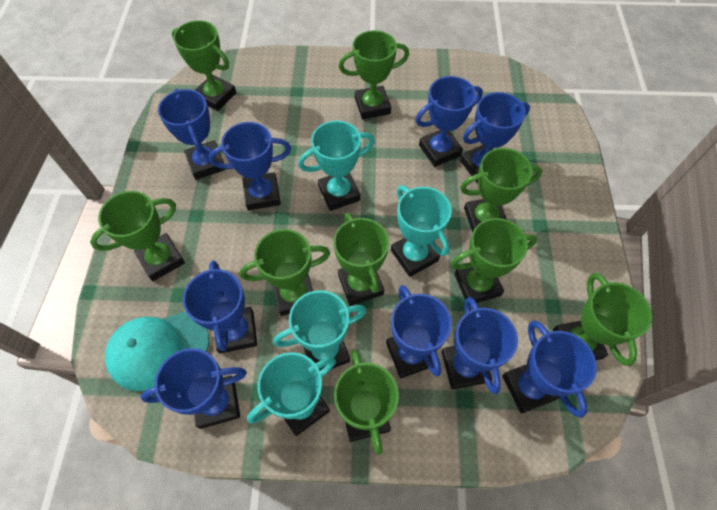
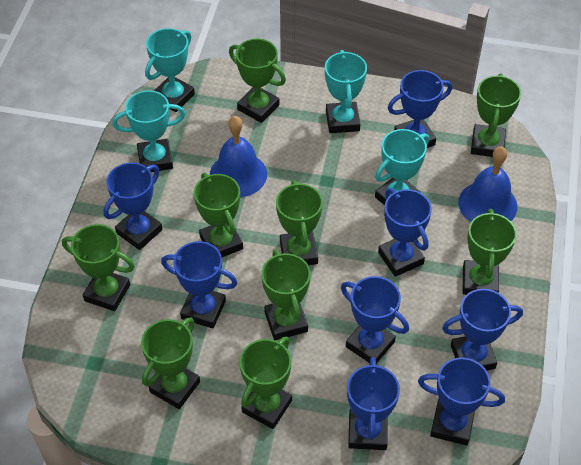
blue bell: none = 0 -> [210,116,267,197] [458,146,518,222] = 2
blue trophy: [140,348,247,429] [158,89,226,180] [183,261,257,353] [209,122,291,210] [386,285,452,378] [415,76,483,167] [441,297,518,394] [460,92,530,183] [502,320,597,418] = 9 -> [103,162,163,250] [161,241,237,328] [341,276,409,364] [347,357,400,450] [378,188,432,277] [388,70,452,148] [418,357,505,445] [442,289,523,370] = 8
turquoise cap: [105,311,209,391] = 1 -> none = 0

